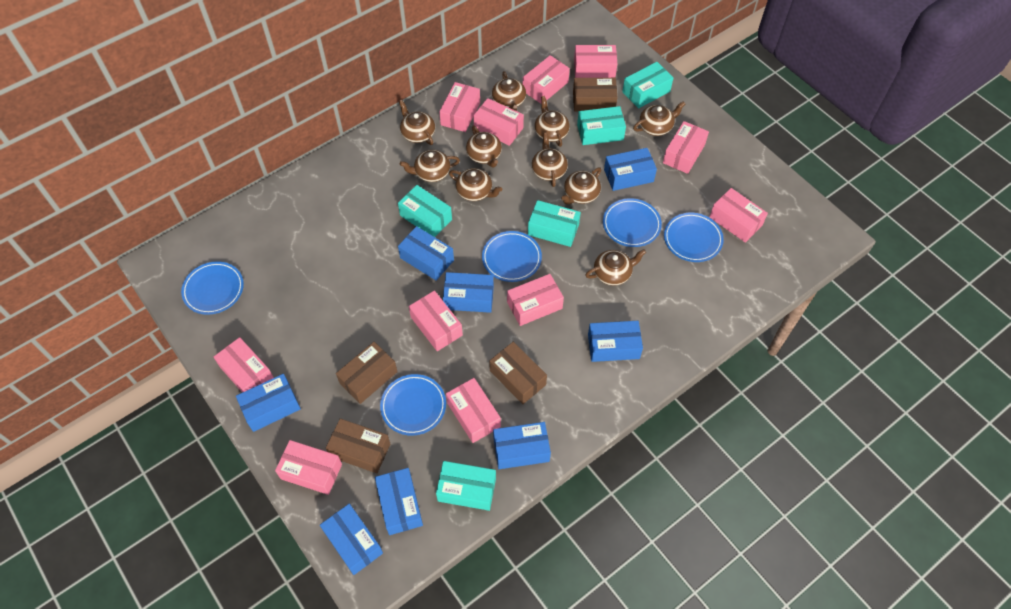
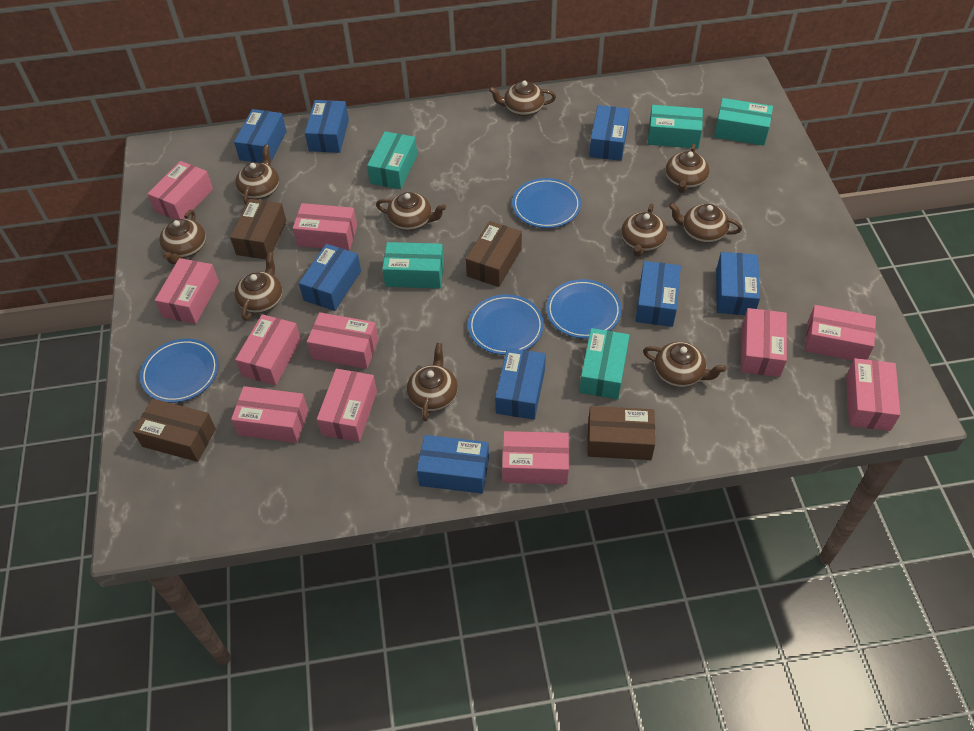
blue plate: [181,261,244,315] [380,374,446,436] [482,231,542,282] [603,198,662,247] [664,213,724,262] = 5 -> [140,339,219,403] [468,294,544,355] [512,178,581,228] [546,279,622,339] = 4

